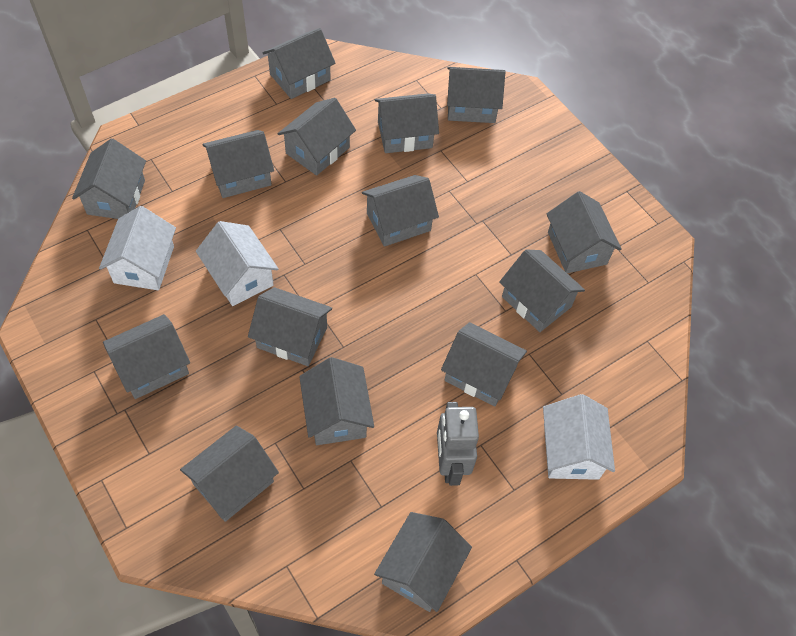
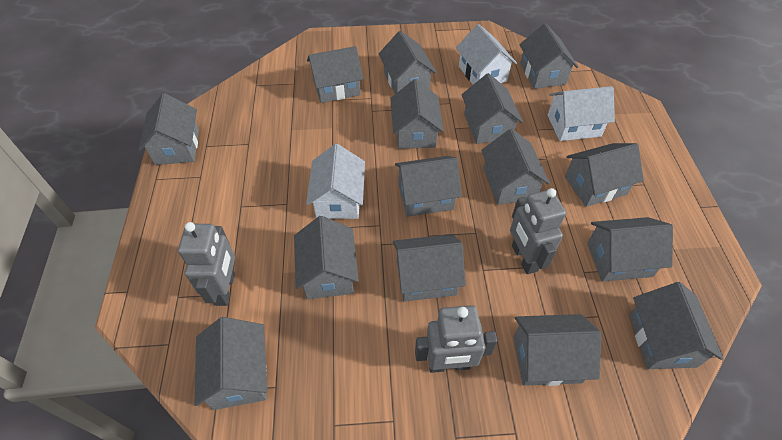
grey robot: [437,402,479,486] = 1 -> [178,222,235,306] [415,305,497,373] [510,188,566,274] = 3

